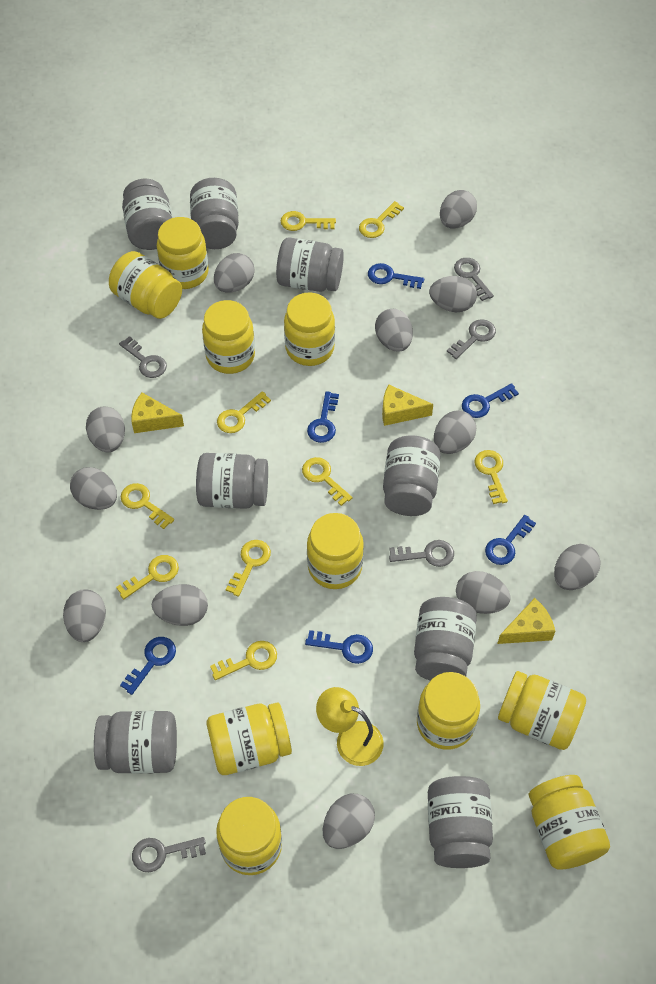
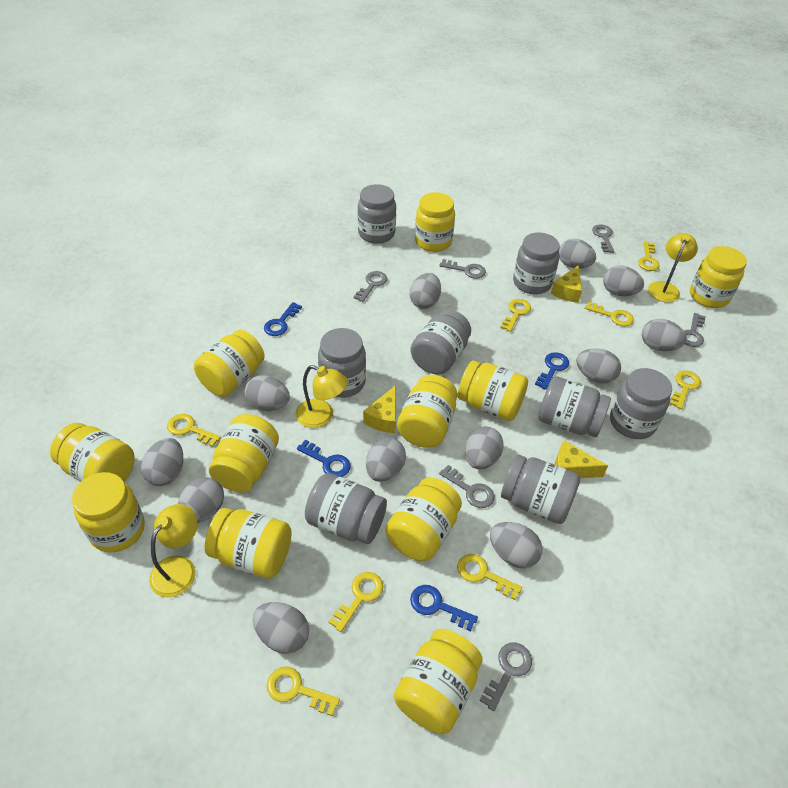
blue key: [120,637,176,695] [305,630,373,664] [307,391,339,443] [368,263,424,289] [462,383,519,418] [485,515,536,565] = 6 -> [264,302,302,336] [297,439,351,477] [410,585,478,631] [535,352,569,390] = 4
grey key: [119,336,167,378] [132,837,206,872] [389,540,454,567] [447,319,496,359] [454,258,494,301] = 5 -> [354,271,387,302] [439,259,486,279] [439,465,495,508] [479,642,532,711] [592,224,614,253] [684,313,706,347] = 6
yellow jar: [109,251,182,319] [157,217,209,289] [202,300,255,374] [207,702,292,775] [216,797,282,875] [284,292,335,366] [307,513,364,589] [417,672,480,750] [498,671,586,750] [529,775,610,870] = 10 -> [50,423,134,482] [72,472,145,553] [194,330,265,397] [205,508,291,578] [209,414,279,493] [385,477,462,561] [394,629,483,734] [397,375,458,448] [415,192,455,252] [458,360,528,421] [690,246,747,308] = 11
yellow key: [116,555,179,600] [121,483,174,529] [210,641,277,680] [217,391,271,433] [225,540,271,597] [281,211,336,231] [302,457,353,506] [359,201,404,238] [475,450,508,504] = 9 -> [167,414,221,447] [267,667,340,716] [329,572,383,632] [457,554,522,600] [500,299,531,332] [584,301,634,326] [638,242,660,271] [670,371,701,409] = 8
yellow lamp: [316,687,384,766] = 1 -> [149,504,197,598] [295,365,348,428] [648,233,698,302] = 3

